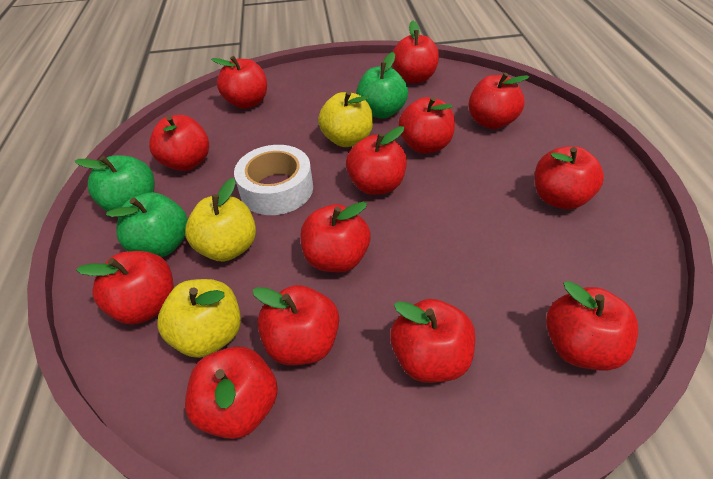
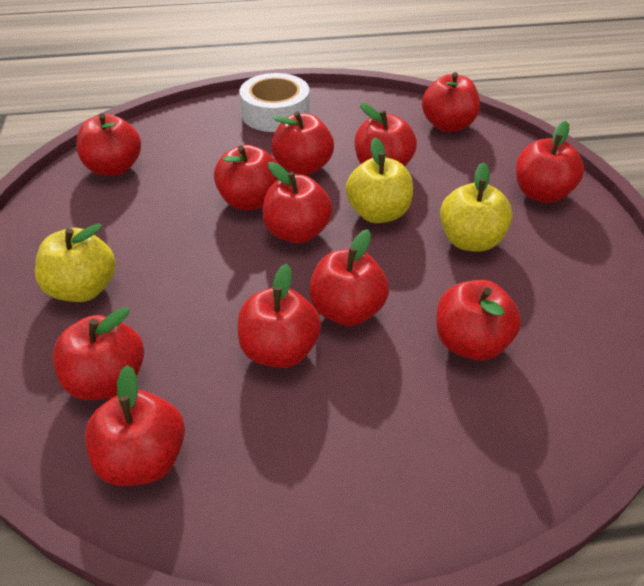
green apple: [75,155,155,212] [106,192,188,257] [356,52,408,119] = 3 -> none = 0
red apple: [76,251,174,324] [149,115,209,171] [185,347,278,439] [211,56,267,109] [252,285,339,365] [300,202,370,273] [346,126,407,195] [390,299,475,383] [392,21,439,83] [398,97,455,154] [468,72,529,129] [535,146,604,209] [546,281,638,371] = 13 -> [52,307,144,400] [76,113,141,176] [85,365,185,486] [214,145,278,210] [238,264,321,368] [262,162,333,243] [271,111,334,175] [309,229,389,326] [355,103,417,166] [422,72,480,132] [436,280,521,361] [516,121,584,203] = 12

